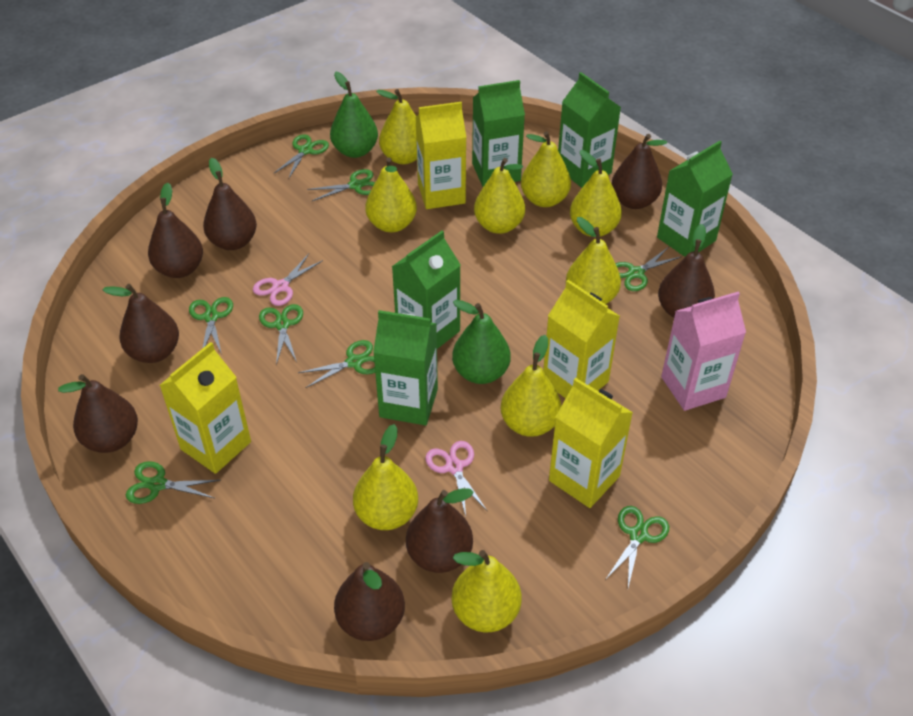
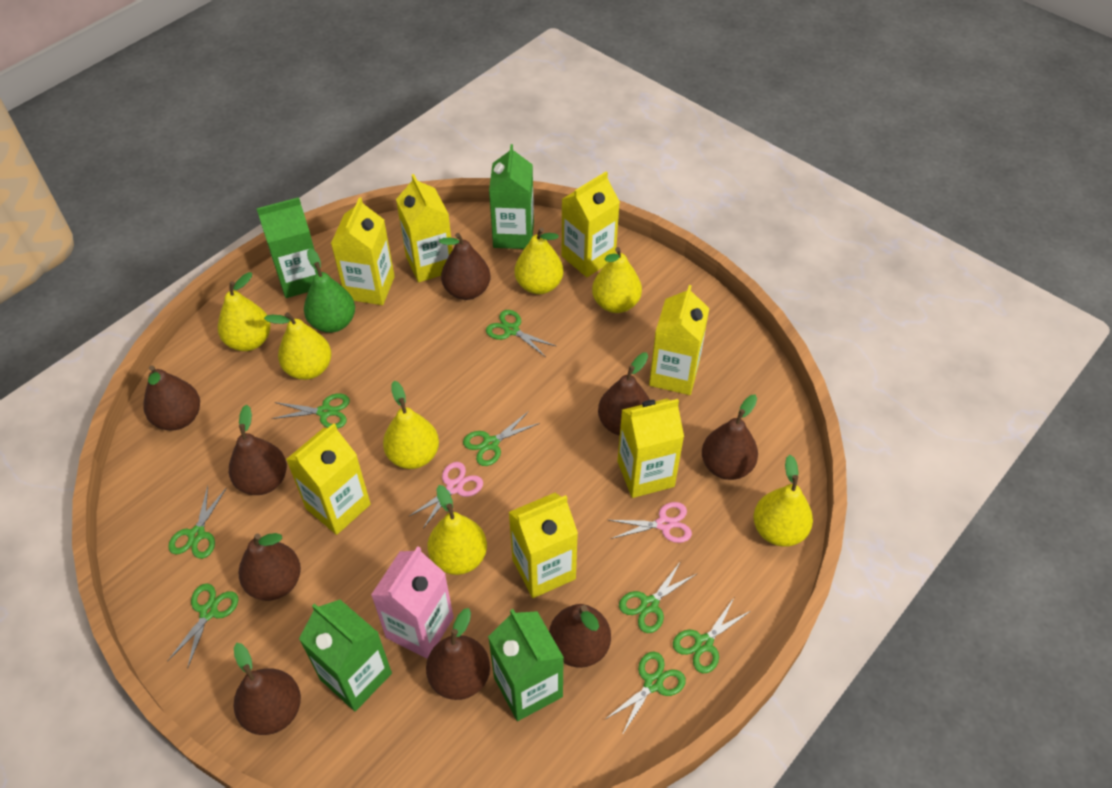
brown pear: [58,374,138,453] [103,284,179,363] [148,182,203,278] [203,158,257,250] [334,562,405,641] [406,488,474,573] [612,134,667,209] [658,224,715,318] = 8 -> [143,365,200,430] [229,405,287,495] [234,643,301,735] [239,533,301,601] [426,608,490,700] [439,233,490,300] [549,604,611,668] [598,353,650,436] [702,395,758,480] = 9
green carton: [373,310,438,425] [392,231,461,349] [472,80,525,187] [558,72,621,188] [657,141,733,257] = 5 -> [256,197,318,298] [299,600,392,711] [488,609,564,721] [489,144,534,249] = 4
green pear: [330,72,378,158] [452,300,511,384] = 2 -> [304,248,355,333] = 1
yellow carton: [160,342,251,474] [416,102,467,209] [543,280,620,398] [549,378,633,508] = 4 -> [286,423,371,535] [331,197,395,305] [396,174,453,283] [509,493,578,598] [562,172,620,277] [617,399,684,498] [649,285,710,395] = 7
yellow pear: [353,424,418,530] [365,157,417,232] [376,89,417,164] [452,550,522,632] [474,158,525,234] [501,335,562,437] [521,131,571,207] [566,217,621,304] [570,150,622,237] = 9 -> [218,272,271,351] [264,312,332,380] [383,381,439,469] [427,485,487,575] [515,228,563,294] [592,247,642,313] [754,455,813,547] = 7

